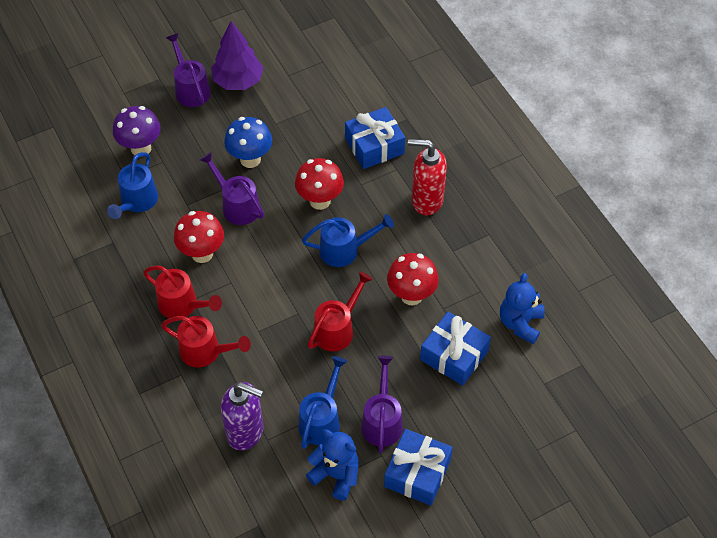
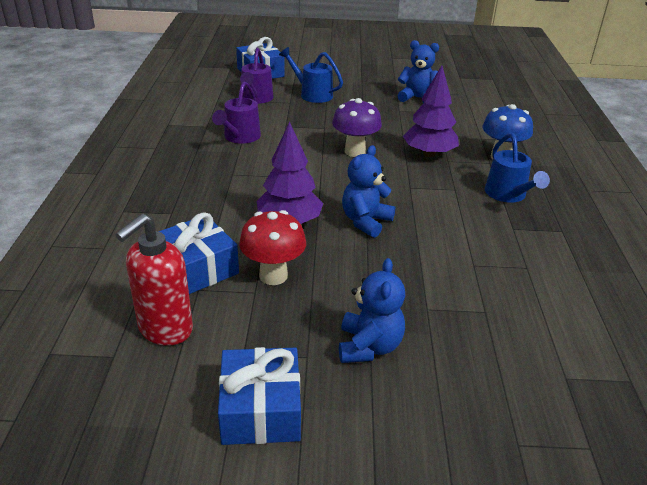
blue teddy bear: [306,429,359,500] [500,273,545,344] = 2 -> [339,258,405,363] [342,145,395,238] [397,40,439,103] = 3
blue watering can: [107,152,158,219] [298,356,348,449] [302,214,394,267] = 3 -> [279,47,343,103] [485,133,550,203] = 2
purple soap dispenser: [221,382,264,451] = 1 -> none = 0
purple tree: [211,21,263,90] = 1 -> [257,121,323,224] [403,65,459,157] = 2
purple watering can: [166,33,211,107] [200,152,264,225] [361,356,403,453] = 3 -> [212,82,261,144] [240,48,273,104] = 2
red mushroom: [174,211,224,263] [295,158,344,210] [387,253,439,305] = 3 -> [239,210,306,285] = 1
red watering can: [143,265,222,318] [161,316,251,367] [308,272,373,352] = 3 -> none = 0

